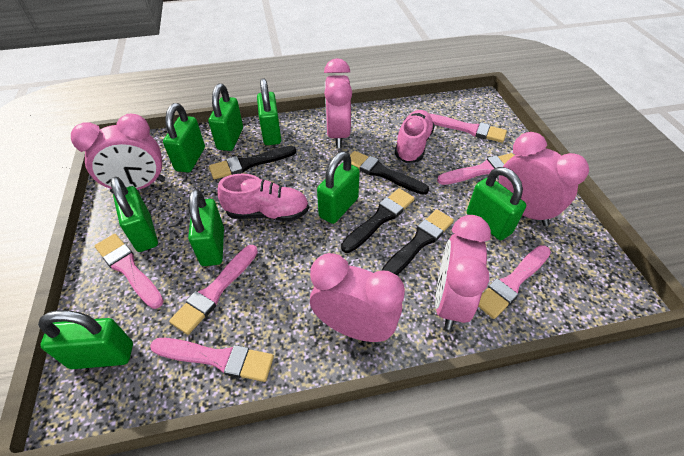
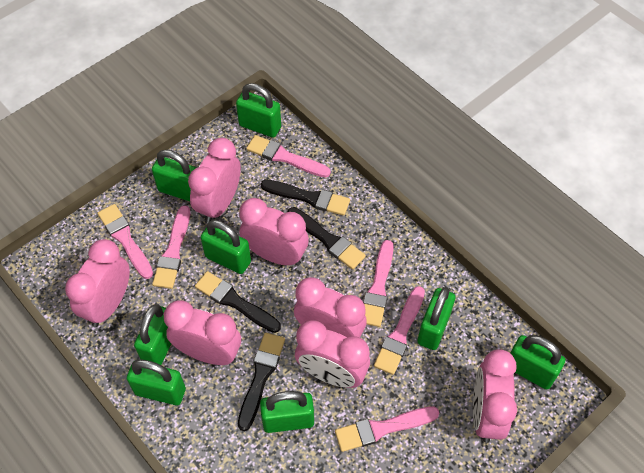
pink clock: [71,113,165,193] [310,253,405,342] [324,58,352,148] [435,215,491,330] [499,132,589,226] = 5 -> [65,239,130,327] [164,300,241,365] [188,138,241,223] [239,198,309,266] [294,277,367,338] [295,320,370,388] [473,350,517,443] = 7
pink shoe: [217,174,309,222] [395,110,435,163] = 2 -> none = 0

